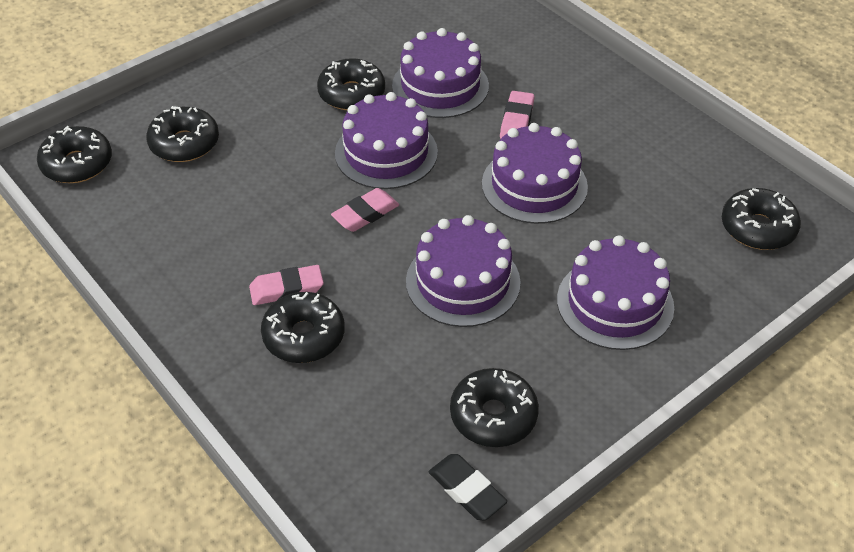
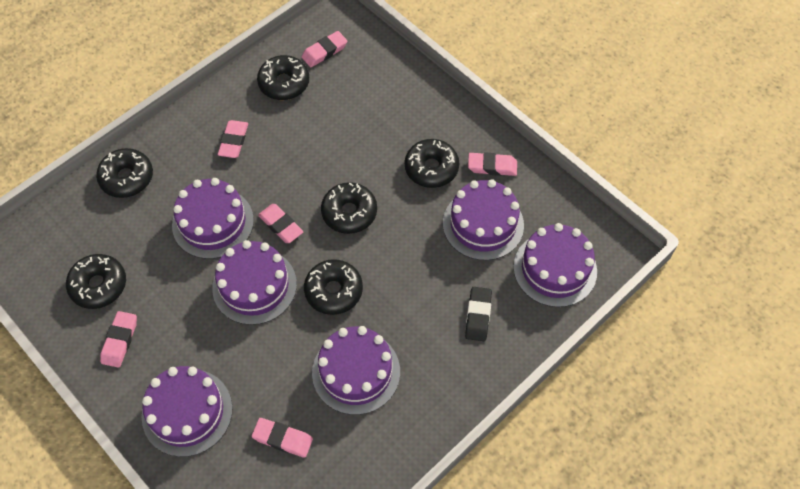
pink eraser: [249,265,324,305] [331,188,399,232] [500,91,534,139] = 3 -> [100,311,137,368] [218,120,248,158] [252,418,313,458] [258,204,304,243] [302,31,348,67] [468,152,517,176] = 6
purple cake: [335,92,438,189] [392,28,489,118] [406,215,521,327] [482,123,588,224] [557,236,674,350] = 5 -> [142,366,233,457] [172,178,254,259] [212,240,297,325] [312,326,400,415] [443,179,524,260] [513,223,597,307] = 6

